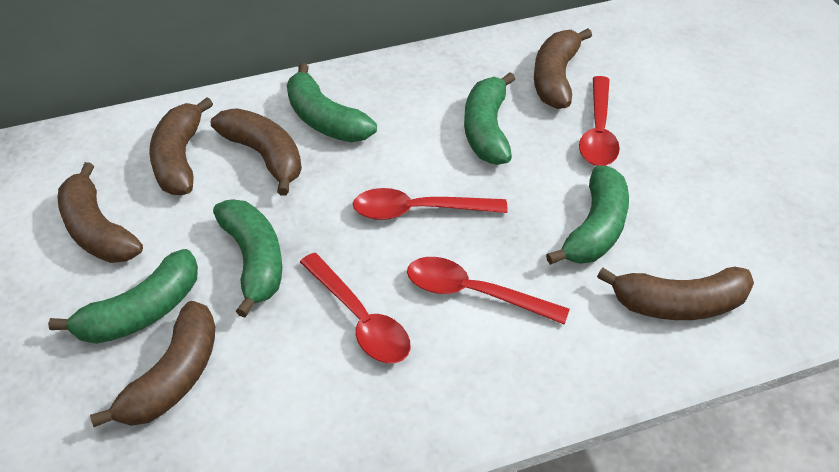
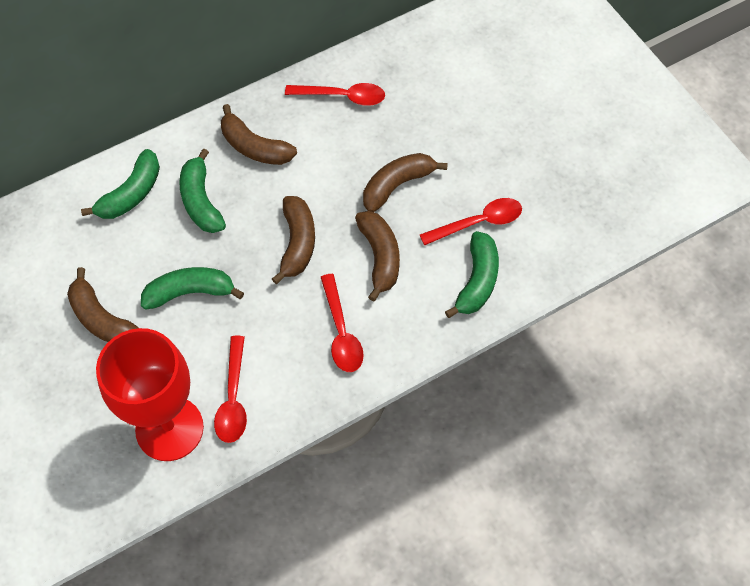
brown banana: [58,162,143,263] [90,301,215,427] [149,97,213,195] [211,108,302,195] [534,28,592,109] [597,267,754,320] = 6 -> [67,267,138,342] [221,104,297,165] [272,196,315,284] [355,211,400,302] [363,153,448,212] = 5
green banana: [48,249,198,344] [213,199,282,318] [287,63,377,142] [464,72,515,165] [546,166,629,265] = 5 -> [81,149,160,219] [141,267,244,310] [179,148,226,233] [445,231,499,318] = 4
red goblet: none = 0 -> [96,328,204,461] = 1

